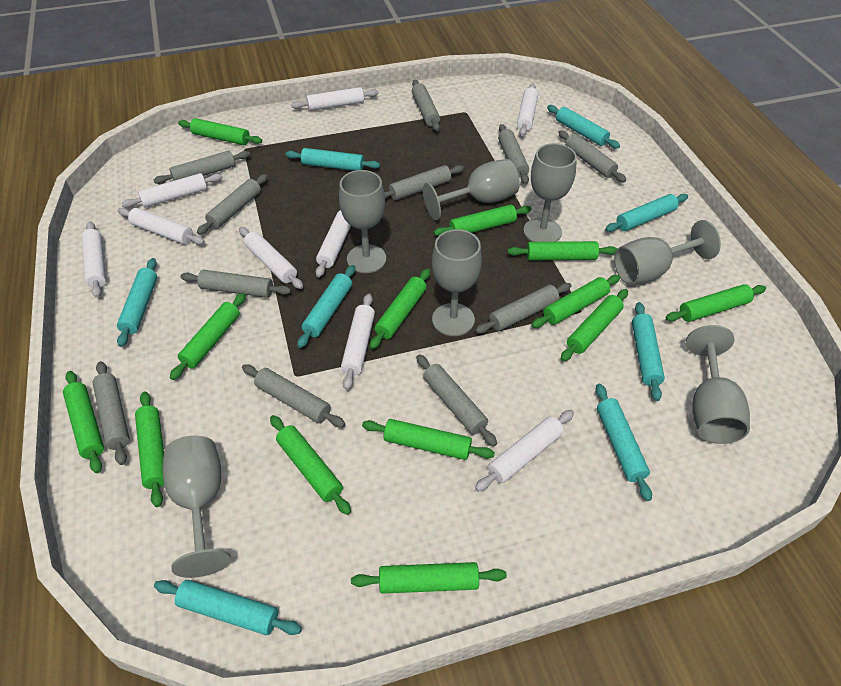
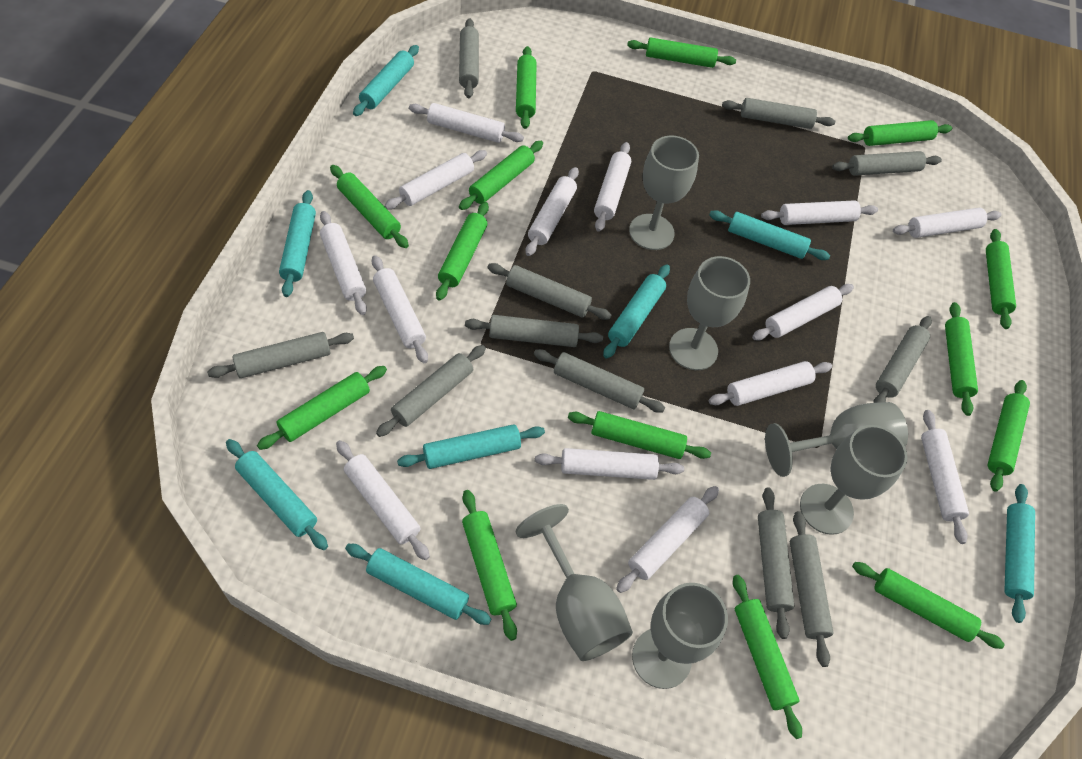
green rolling pin: [63,371,104,473] [135,392,164,507] [170,293,246,380] [178,118,262,145] [270,415,351,515] [351,562,507,594] [362,419,495,460] [370,269,430,349] [434,205,532,236] [508,241,617,260] [531,275,620,328] [561,289,628,361] [665,284,766,322] = 13 -> [257,366,387,450] [330,165,409,248] [436,202,489,301] [459,141,543,210] [462,490,517,641] [516,46,537,129] [568,411,711,459] [627,37,736,68] [733,575,802,739] [848,120,952,146] [852,562,1004,649] [945,302,978,416] [986,229,1016,329] [987,380,1030,491] = 14
grey goblet: [163,436,231,578] [339,170,386,273] [423,159,520,220] [432,229,482,336] [524,143,577,242] [614,220,721,285] [686,325,750,444] = 7 -> [516,504,633,661] [629,136,699,250] [632,583,728,689] [669,256,750,370] [765,402,908,477] [800,425,908,535] = 6
white rolling pin: [82,221,106,298] [118,208,205,245] [121,173,223,208] [239,227,303,289] [291,87,379,111] [316,210,351,277] [341,294,375,390] [475,410,574,492] [517,84,538,136] = 9 -> [320,211,367,315] [336,440,430,560] [372,255,428,363] [384,150,487,210] [409,103,524,143] [525,167,579,256] [535,448,684,480] [594,142,631,232] [616,486,719,593] [709,361,832,406] [752,284,854,341] [761,200,878,225] [893,208,1001,238] [921,410,969,544] = 14

